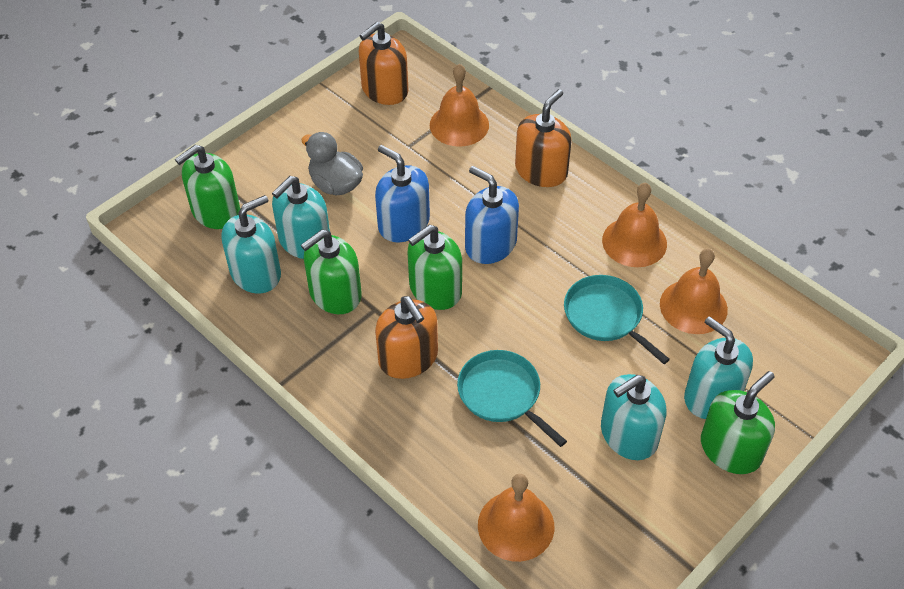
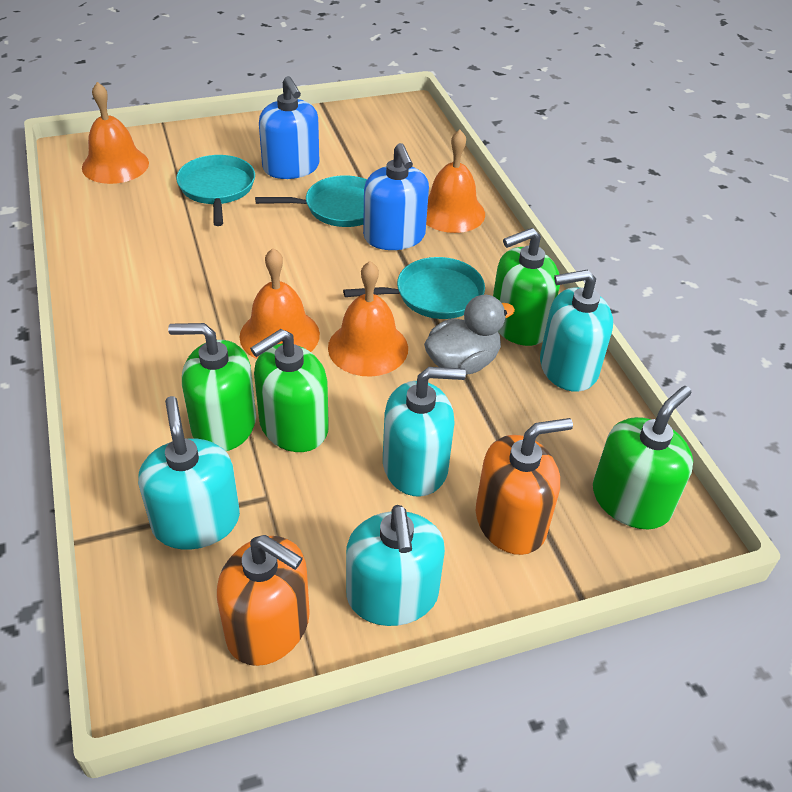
orange soap dispenser: [359,22,408,105] [375,296,438,379] [515,89,572,187] = 3 -> [217,535,310,666] [476,418,573,555] = 2
turquoise pan: [457,350,567,447] [564,275,670,364] = 2 -> [176,155,255,226] [255,175,367,227] [343,257,485,319] = 3

